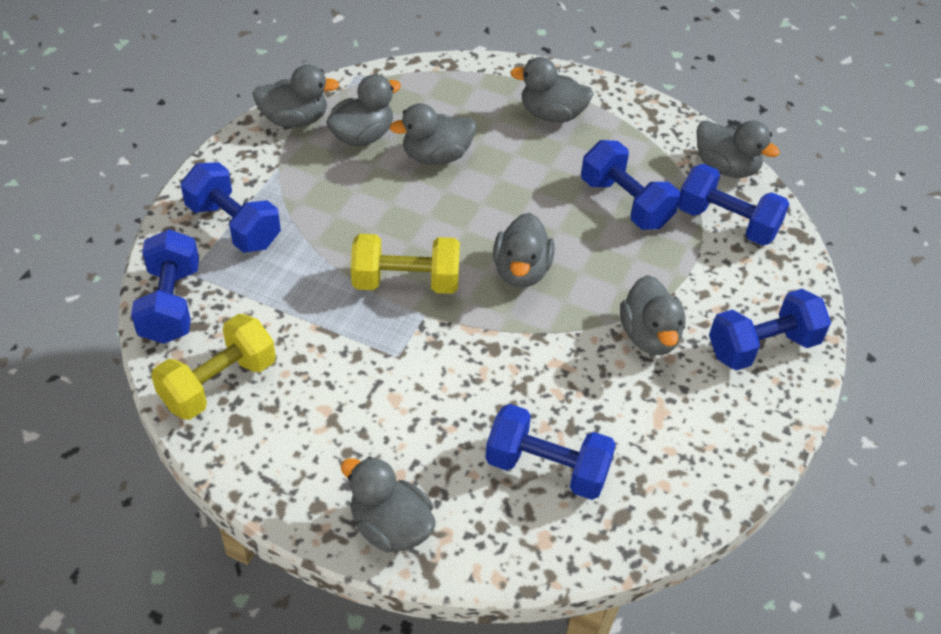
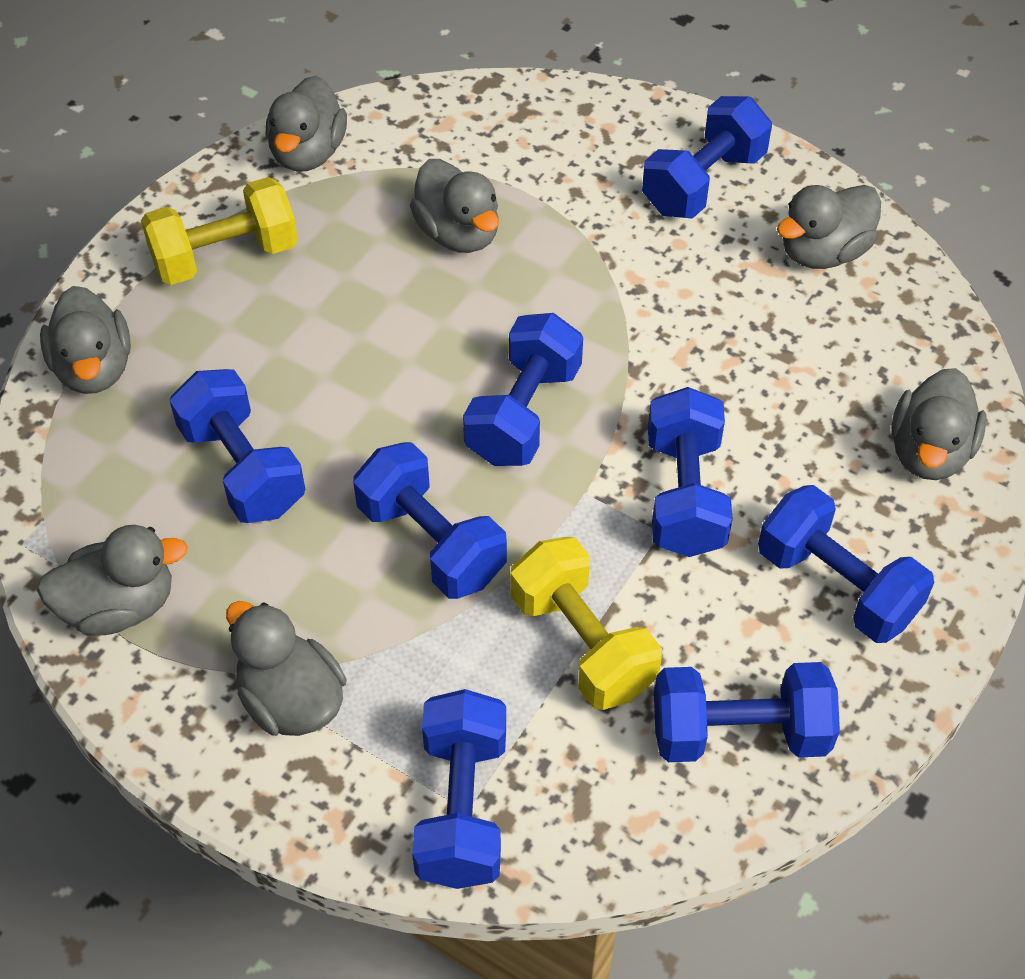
blue dumbbell: [131,229,199,344] [181,162,281,253] [485,404,616,500] [581,140,680,230] [678,164,789,246] [709,289,831,371] = 6 -> [169,369,305,523] [353,442,507,599] [412,689,506,889] [463,313,583,466] [642,96,772,219] [648,387,733,557] [654,662,840,762] [758,485,934,643] = 8
grey duck: [253,65,339,128] [326,74,401,147] [341,456,435,552] [389,103,476,165] [493,213,555,287] [510,57,594,122] [620,275,685,355] [697,120,780,178] = 8 -> [37,525,188,635] [40,286,131,394] [226,601,347,736] [266,76,347,171] [410,159,499,253] [777,185,881,269] [892,368,987,480] = 7

